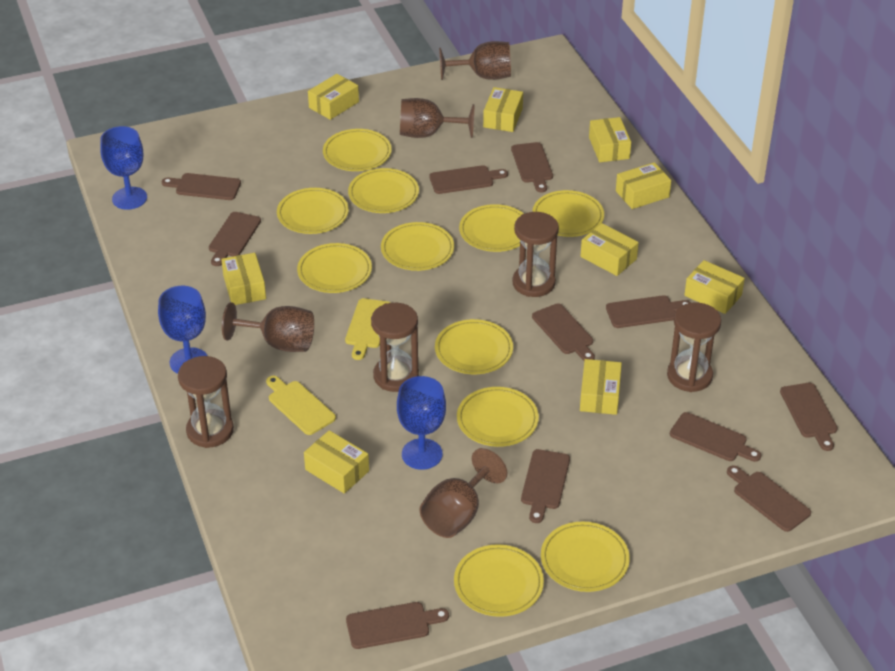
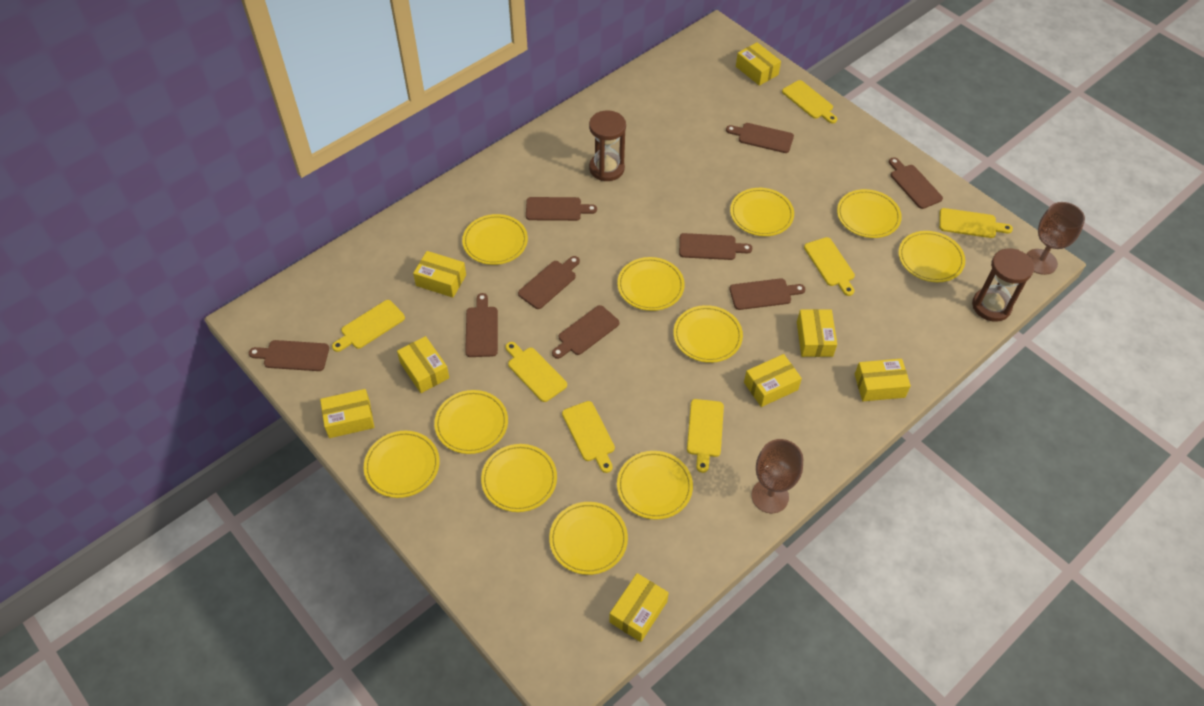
blue goblet: [100,126,147,210] [158,286,207,374] [397,376,446,470] = 3 -> none = 0
brown cutting board: [162,173,241,200] [209,212,261,266] [346,602,449,649] [429,165,508,194] [511,142,553,192] [521,449,570,523] [532,303,595,361] [606,295,691,328] [670,412,761,462] [727,465,811,532] [780,383,838,451] = 11 -> [249,340,329,371] [465,293,498,357] [518,256,580,309] [526,197,597,221] [552,305,619,359] [679,233,752,260] [726,123,794,153] [729,278,805,310] [889,157,943,209] = 9
brown goblet: [222,302,314,352] [400,98,474,138] [420,448,507,538] [439,41,511,80] = 4 -> [751,439,803,513] [1026,202,1085,275] = 2
brown hourglass: [178,356,234,448] [371,303,419,392] [512,212,559,297] [667,302,721,392] = 4 -> [589,111,626,181] [972,249,1034,322] = 2
yellow box: [221,253,266,305] [304,430,369,494] [308,74,359,120] [483,87,523,132] [580,223,639,276] [580,359,622,415] [589,117,631,162] [616,162,671,209] [684,260,745,314] = 9 -> [320,389,374,438] [397,336,449,393] [413,251,466,297] [609,573,669,642] [736,42,781,86] [744,354,802,407] [797,309,837,357] [855,359,911,401] = 8
yellow cutting board: [266,376,336,435] [345,298,391,360] = 2 -> [332,300,405,352] [505,342,567,402] [562,401,615,473] [687,399,724,473] [782,80,837,123] [804,237,855,296] [939,208,1013,238] = 7

